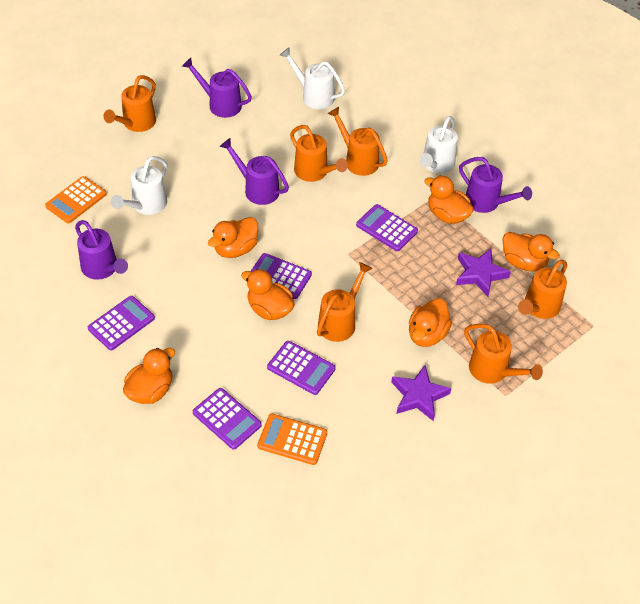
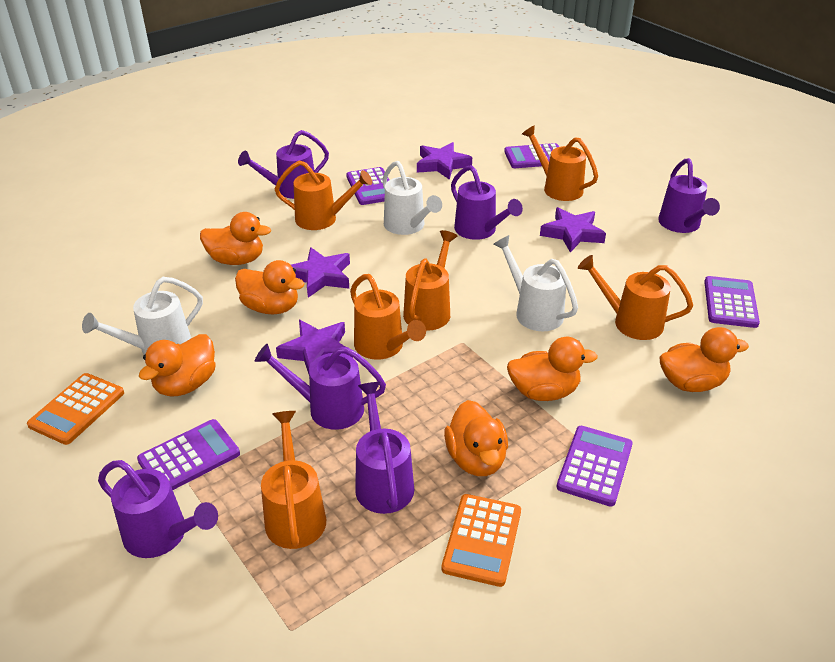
purple star: [391,365,451,421] [456,249,511,297] = 2 -> [276,320,353,374] [291,247,350,298] [417,142,472,180] [540,207,606,252] = 4
purple watering can: [75,220,128,280] [182,58,252,118] [220,138,289,205] [459,157,532,213] = 4 -> [98,460,218,558] [238,130,329,199] [255,344,386,430] [355,382,414,514] [451,165,523,240] [658,158,720,233] = 6

